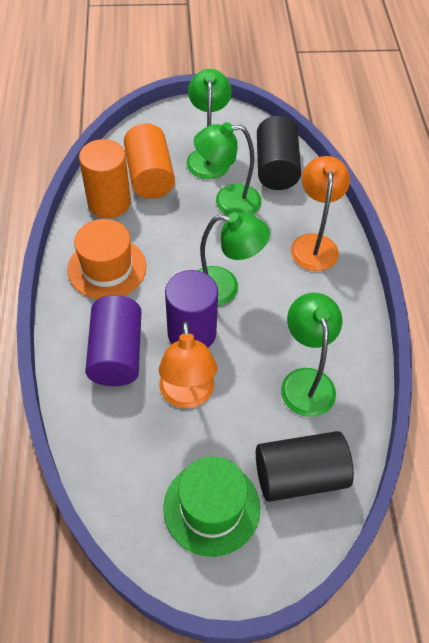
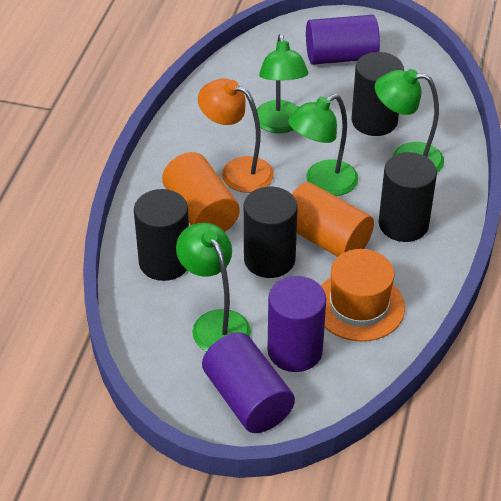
black cylinder: [256,431,354,502] [257,116,301,190] = 2 -> [134,189,189,281] [244,187,298,278] [352,52,404,136] [379,152,437,242] = 4
green hat: [163,456,260,557] = 1 -> none = 0
orange lamp: [159,321,217,408] [291,156,350,271] = 2 -> [198,78,274,193] = 1
purple cylinder: [85,295,141,386] [165,270,218,348] = 2 -> [202,332,295,433] [268,276,326,372] [306,15,380,65] = 3

